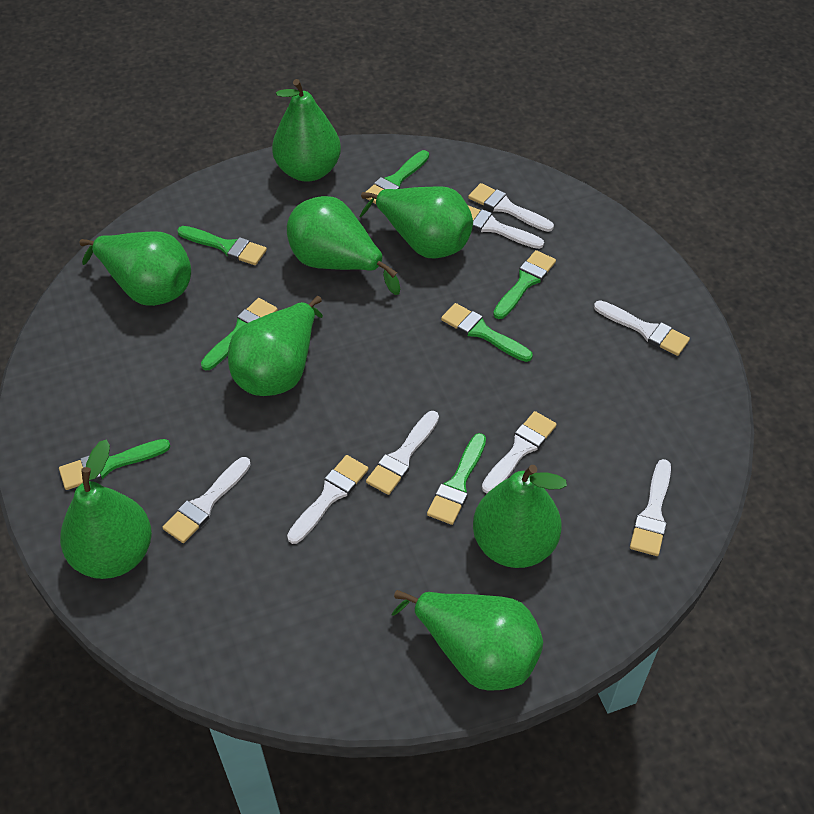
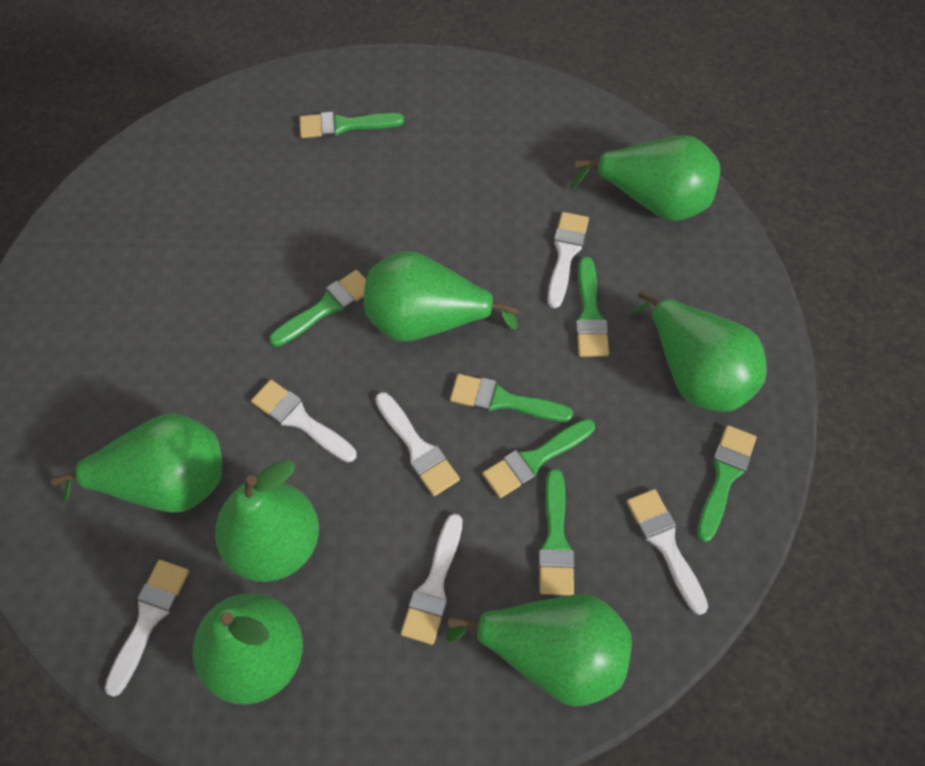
green pear: [60,440,152,579] [79,231,191,306] [228,296,323,396] [272,79,341,182] [287,196,400,295] [359,186,473,259] [392,590,543,691] [473,465,567,568] = 8 -> [51,413,222,513] [192,593,303,705] [215,460,319,582] [364,251,518,342] [446,594,632,707] [570,135,720,221] [629,290,767,412] = 7
white brush: [162,457,251,543] [287,455,368,544] [366,411,439,495] [468,183,554,232] [468,205,544,249] [482,411,557,493] [594,300,690,356] [630,459,671,556] = 8 -> [104,560,189,697] [251,380,356,462] [375,392,460,496] [401,514,462,645] [547,212,589,308] [627,489,708,615] = 6

